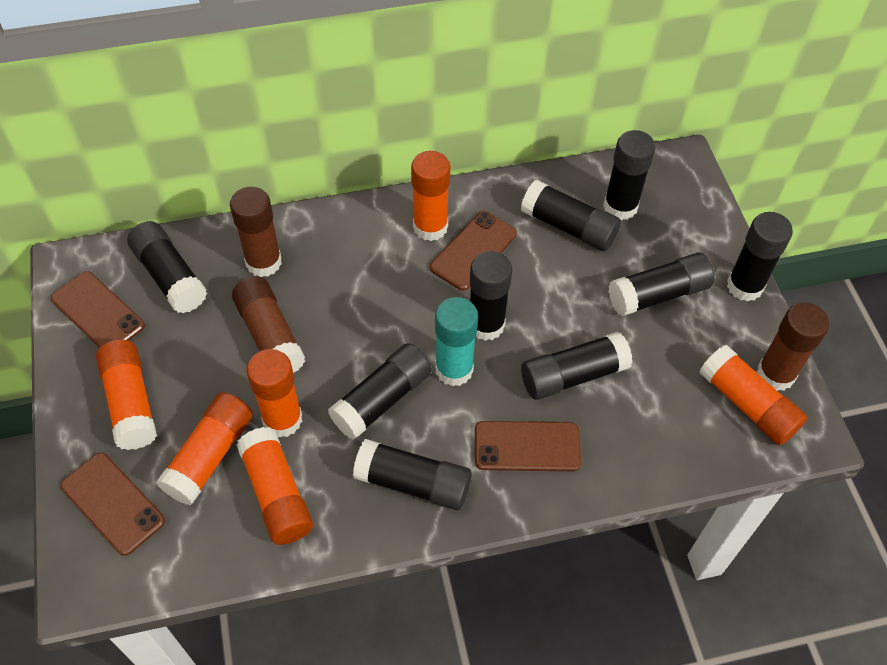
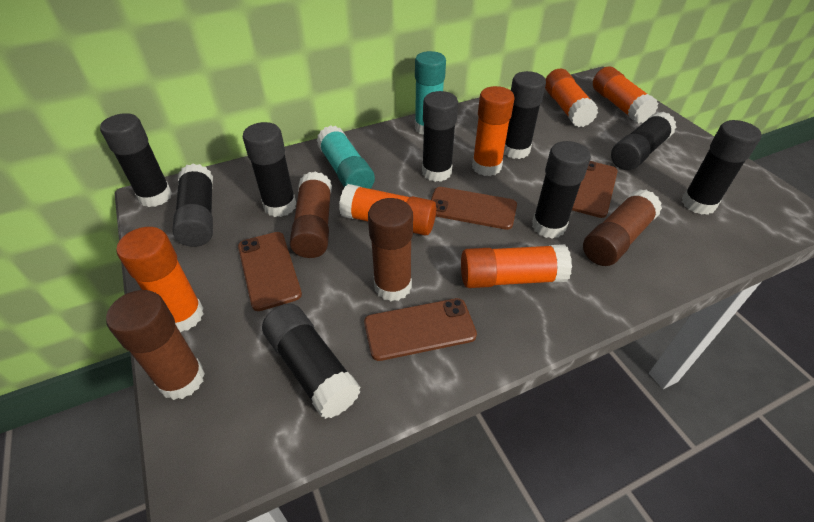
brown glue stick: [230,187,282,277] [232,276,305,373] [756,302,829,391] = 3 -> [106,290,205,400] [290,171,332,258] [368,198,413,301] [583,189,662,266] = 4
turquoise glue stick: [435,297,478,386] = 1 -> [316,125,375,189] [415,51,446,135] = 2

